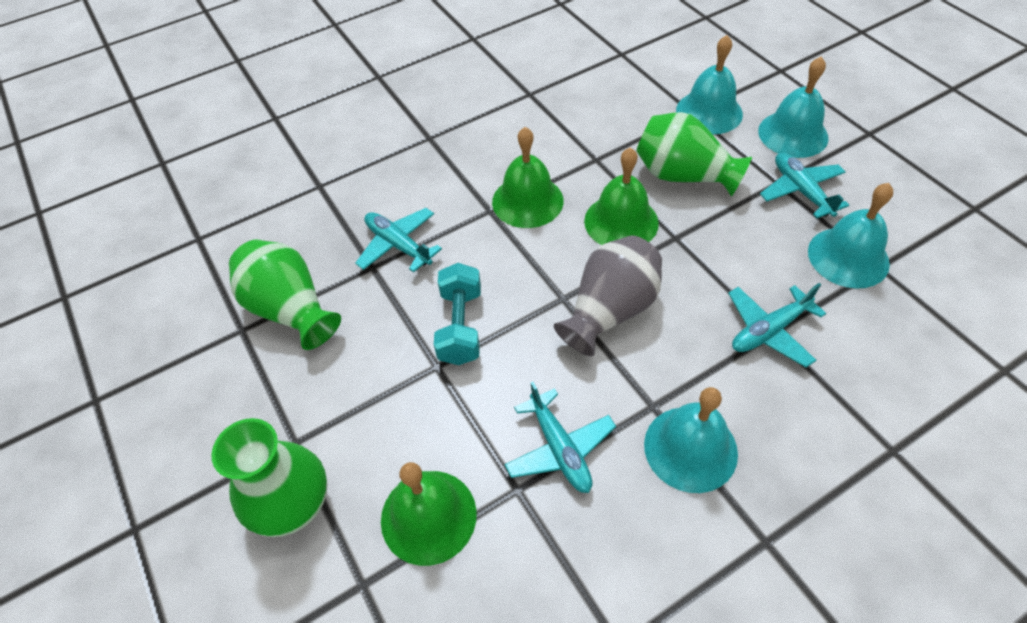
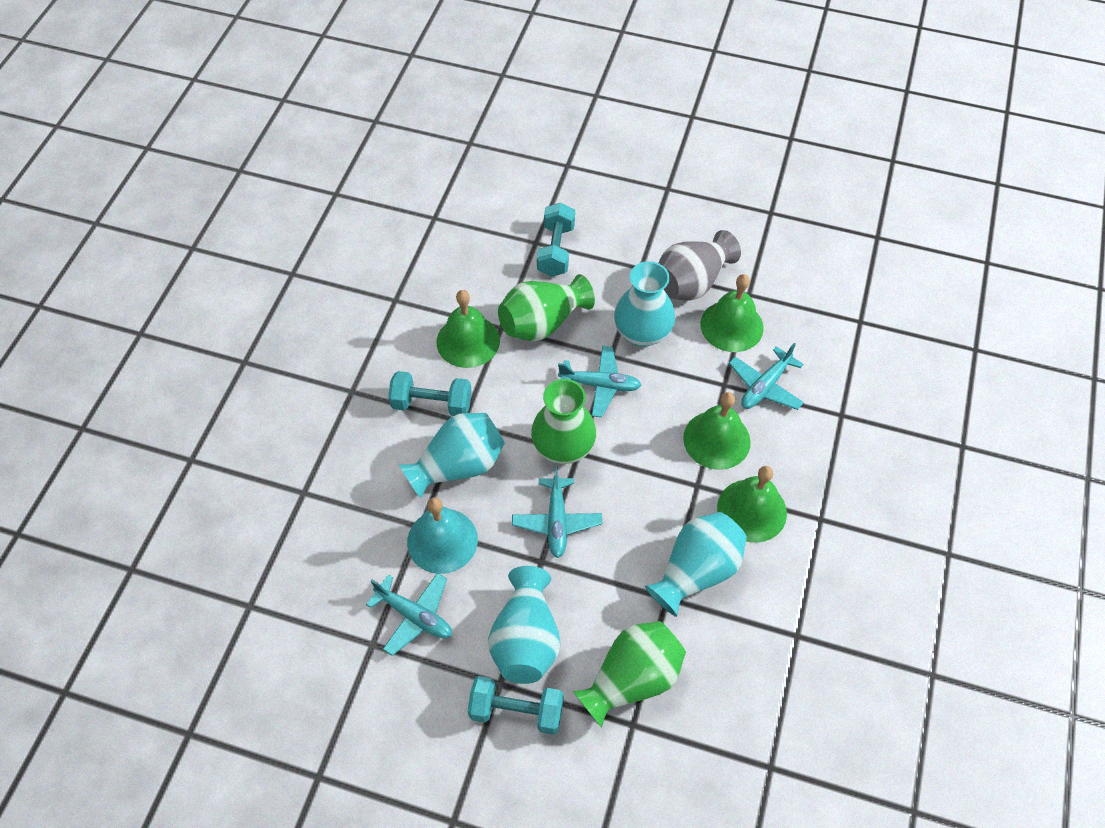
green bell: [381,462,477,566] [492,127,564,228] [584,147,659,245] = 3 -> [437,290,500,368] [683,392,751,470] [701,274,764,352] [717,466,787,543] = 4
turquoise bell: [644,387,738,493] [676,35,743,134] [758,56,829,158] [808,183,893,289] = 4 -> [407,497,478,574] = 1
turquoise dumbbell: [434,263,481,365] = 1 -> [388,371,472,416] [468,676,564,735] [537,203,575,277] = 3
turquoise vase: none = 0 -> [399,413,505,499] [488,566,560,684] [614,261,675,347] [645,512,747,617] = 4

